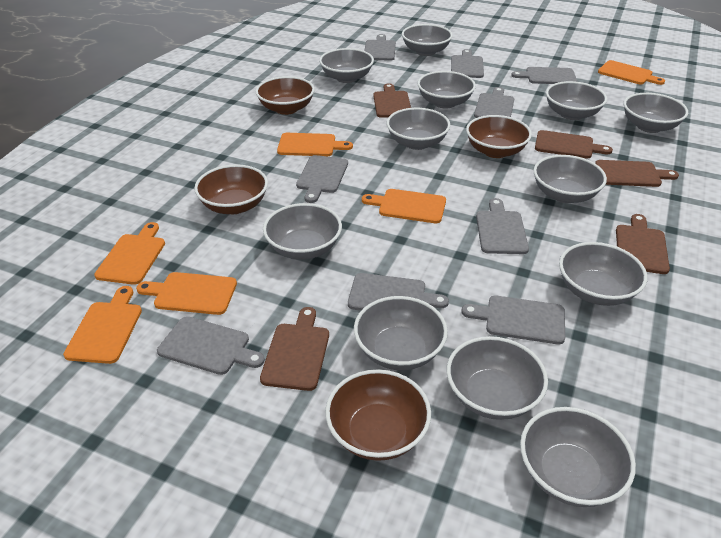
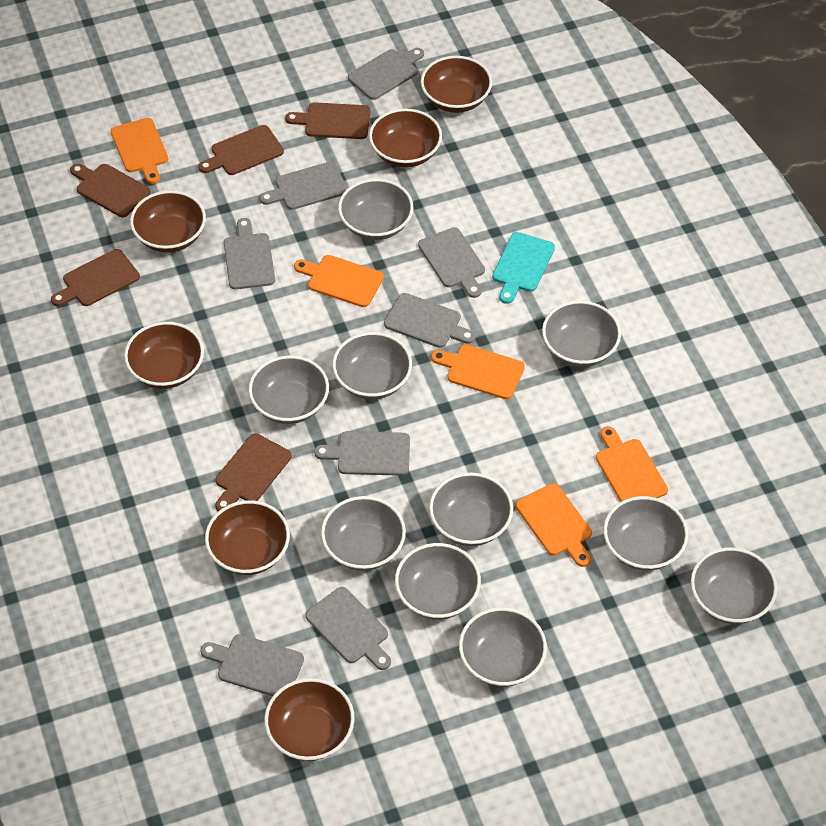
brown bowl: [194,165,268,214] [255,76,315,115] [325,369,431,461] [466,115,532,158] = 4 -> [124,322,204,389] [130,190,206,253] [205,500,290,575] [264,678,355,761] [369,108,442,168] [421,56,492,113] = 6
grey bowl: [263,203,342,259] [319,48,374,83] [354,296,448,370] [386,108,450,150] [402,24,453,56] [417,71,476,109] [447,336,548,420] [520,407,636,507] [533,155,607,203] [546,81,607,120] [559,242,647,306] [624,93,688,133] = 12 -> [248,356,329,424] [321,496,406,571] [332,332,412,399] [338,179,413,240] [395,543,481,619] [429,473,513,546] [459,607,547,687] [542,301,621,367] [603,496,688,571] [691,547,777,624] = 10
grey cutting board: [157,316,265,375] [296,155,348,203] [348,273,449,311] [364,34,396,61] [451,49,484,78] [461,295,565,344] [474,87,514,118] [476,198,529,254] [511,67,577,84] = 9 -> [200,634,304,696] [224,218,275,290] [259,162,347,210] [306,587,391,670] [314,431,410,476] [348,48,424,100] [384,293,475,348] [418,227,485,298] = 8
orange cutting board: [63,286,142,364] [94,222,165,285] [136,272,237,315] [277,133,353,156] [362,189,446,223] [598,60,665,85] = 6 -> [111,118,168,184] [294,255,384,307] [431,344,525,399] [516,483,592,567] [596,426,668,502] = 5
turquoise cutting board: none = 0 -> [492,232,555,304] = 1

